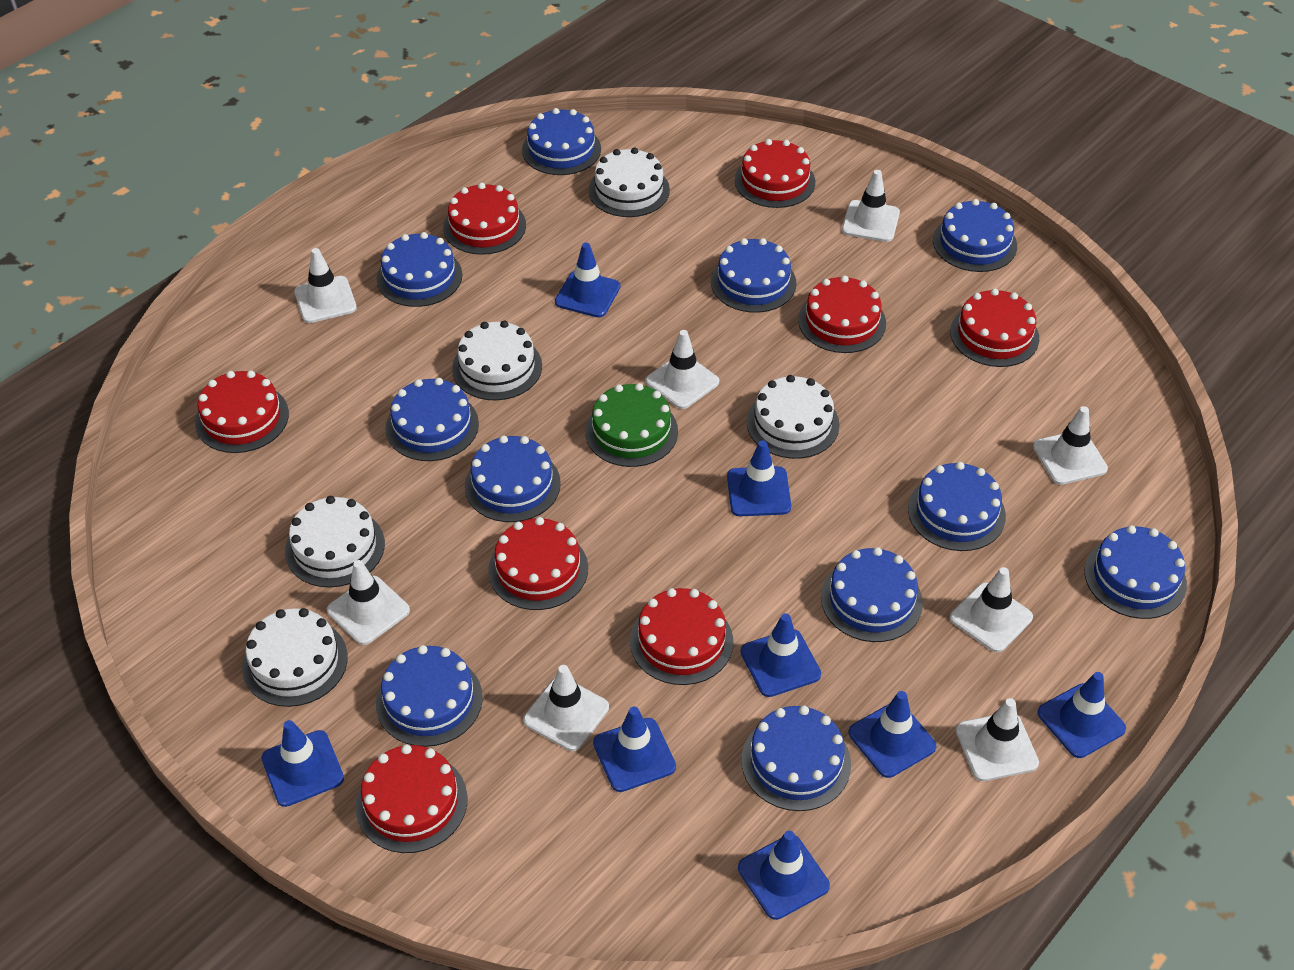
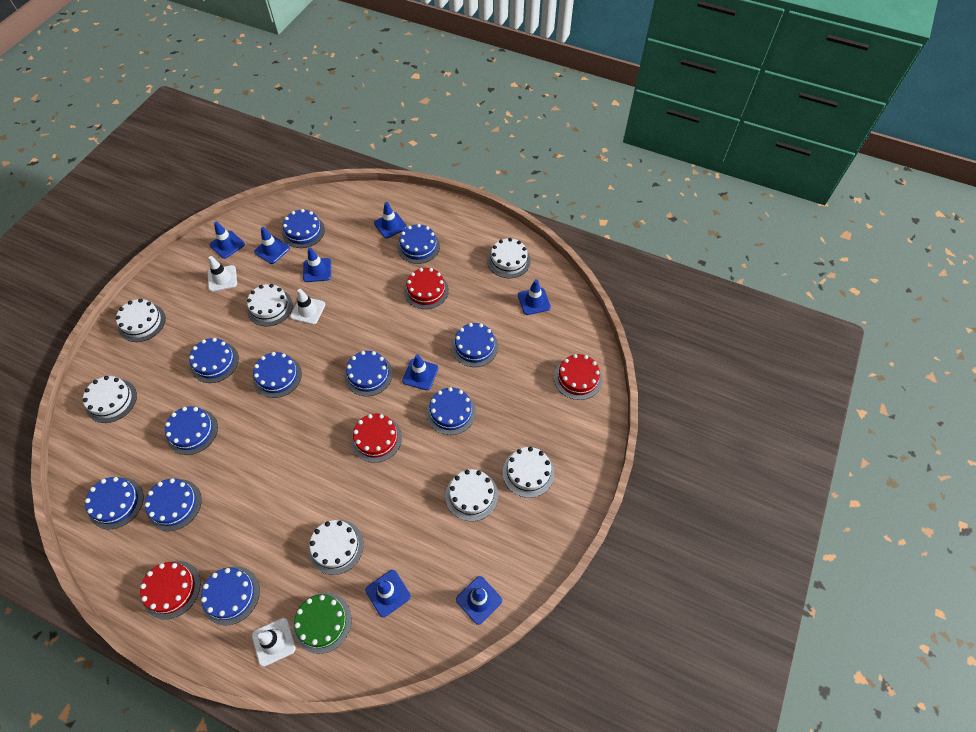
red cake: [195,370,289,453] [356,744,468,853] [443,183,526,255] [488,517,588,610] [630,588,733,685] [735,139,815,208] [798,275,886,353] [950,288,1039,367] = 8 -> [140,561,201,620] [351,414,402,463] [404,268,449,309] [554,354,602,400] = 4
white cake: [242,608,348,707] [285,496,385,587] [452,321,542,400] [589,148,670,217] [747,375,840,459] = 5 -> [83,376,137,423] [116,299,166,342] [247,284,293,326] [308,520,364,575] [445,469,498,521] [487,238,531,278] [503,447,554,498] = 7
white traffic cone: [294,248,357,323] [327,560,410,645] [524,665,609,751] [646,330,719,409] [842,170,900,242] [950,567,1033,652] [956,698,1039,781] [1033,406,1108,485] = 8 -> [208,256,237,292] [252,618,296,667] [290,289,325,325] = 3

